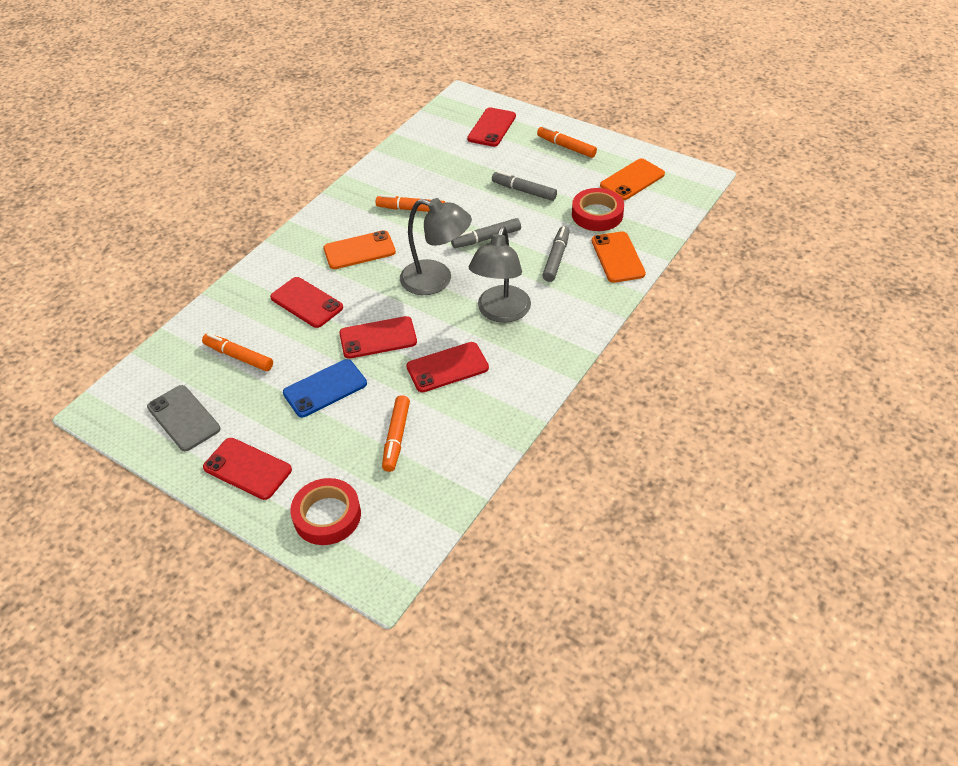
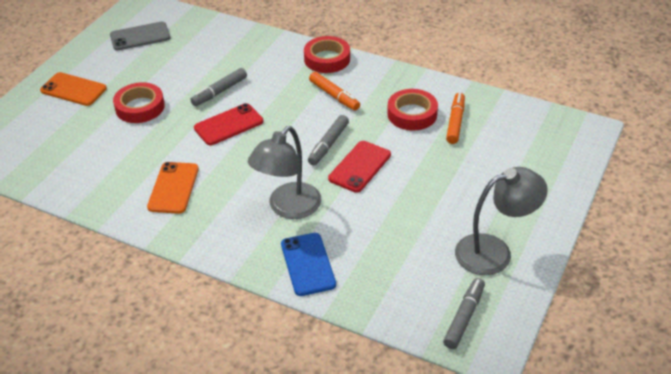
orange marker: [202,333,273,371] [376,195,445,212] [382,395,410,472] [537,126,597,158] = 4 -> [309,72,360,111] [446,93,465,144] = 2
orange phone: [323,230,396,269] [592,231,646,283] [600,158,665,200] = 3 -> [40,72,107,106] [147,162,199,214] = 2
red phone: [203,438,292,500] [270,277,343,328] [339,316,417,359] [406,342,489,392] [467,107,516,147] = 5 -> [194,103,263,145] [328,141,391,193] = 2
red tape: [290,478,361,545] [572,188,624,231] = 2 -> [113,82,165,123] [304,36,350,73] [387,89,438,130] = 3

